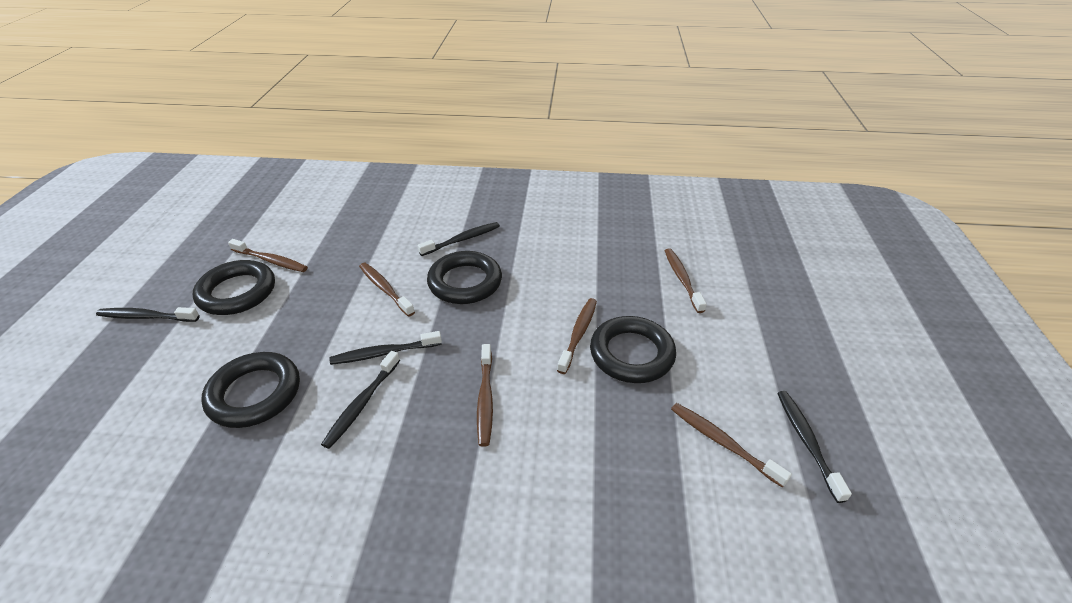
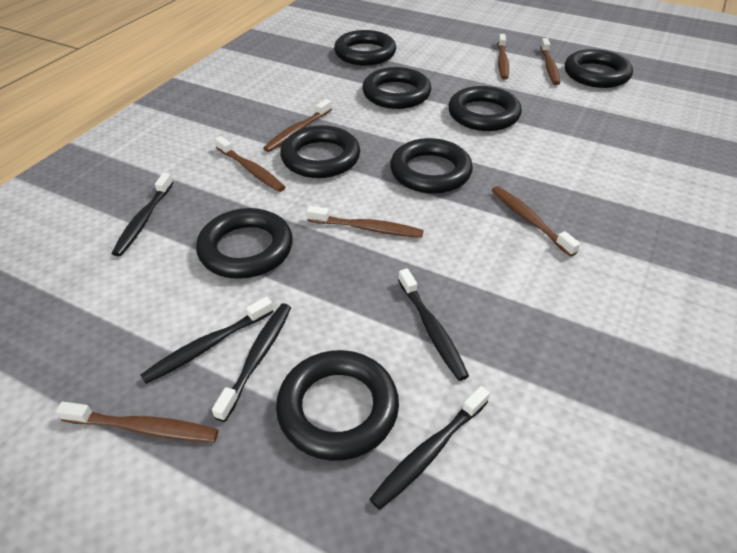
black ring: [193,260,275,315] [201,352,300,428] [427,251,502,304] [590,316,676,383] = 4 -> [196,208,293,279] [276,350,399,461] [280,125,360,178] [334,30,396,66] [362,67,431,109] [390,138,473,194] [448,86,522,131] [565,49,633,88] = 8
brown toothbrush: [228,239,308,272] [359,263,415,317] [477,344,493,447] [557,298,597,374] [665,248,707,313] [671,403,792,488] = 6 -> [56,402,218,442] [215,136,285,192] [263,99,332,152] [306,206,424,238] [492,186,580,257] [497,34,509,80] [540,38,560,85] = 7

